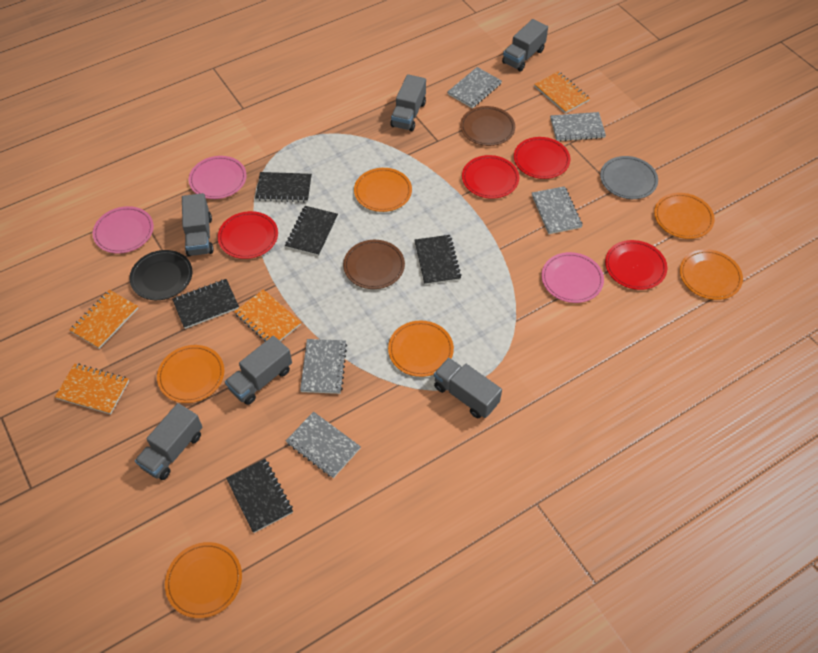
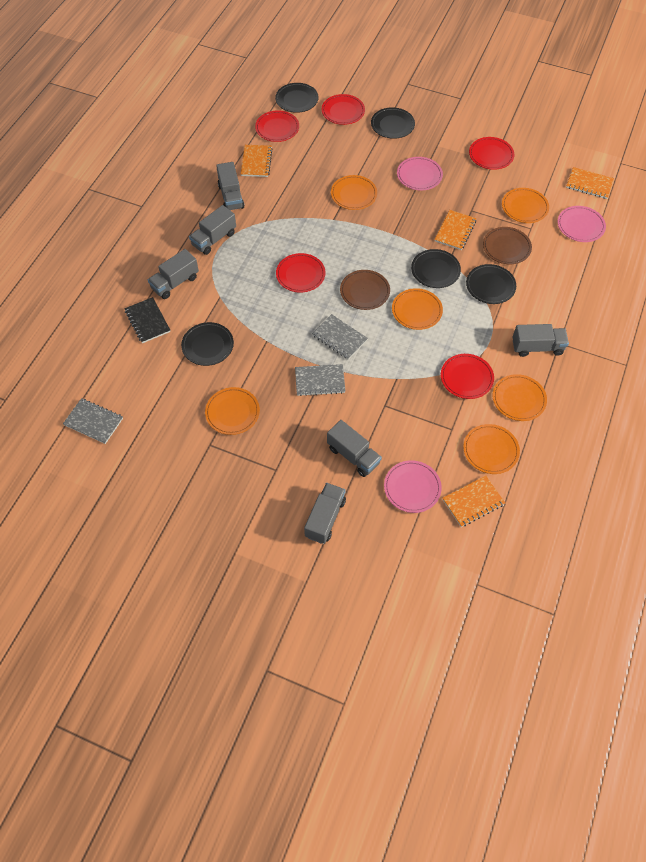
black notebook: [172,279,239,329] [226,459,293,533] [255,172,312,202] [285,206,338,256] [414,235,461,285] = 5 -> [124,297,170,343] = 1
black plate: [129,250,192,300] = 1 -> [181,322,234,366] [275,83,318,113] [371,107,415,139] [411,249,461,288] [466,264,516,304] = 5
grey notebook: [286,412,361,478] [300,339,347,394] [447,67,502,108] [532,186,583,234] [550,112,606,142] = 5 -> [63,398,123,444] [295,364,345,396] [312,314,368,360] = 3
grey plate: [600,156,658,199] = 1 -> none = 0
red plate: [218,211,278,259] [462,155,519,199] [514,137,570,179] [605,240,667,290] = 4 -> [255,110,299,142] [276,253,325,293] [322,94,365,125] [441,354,494,399] [469,137,514,170] = 5

